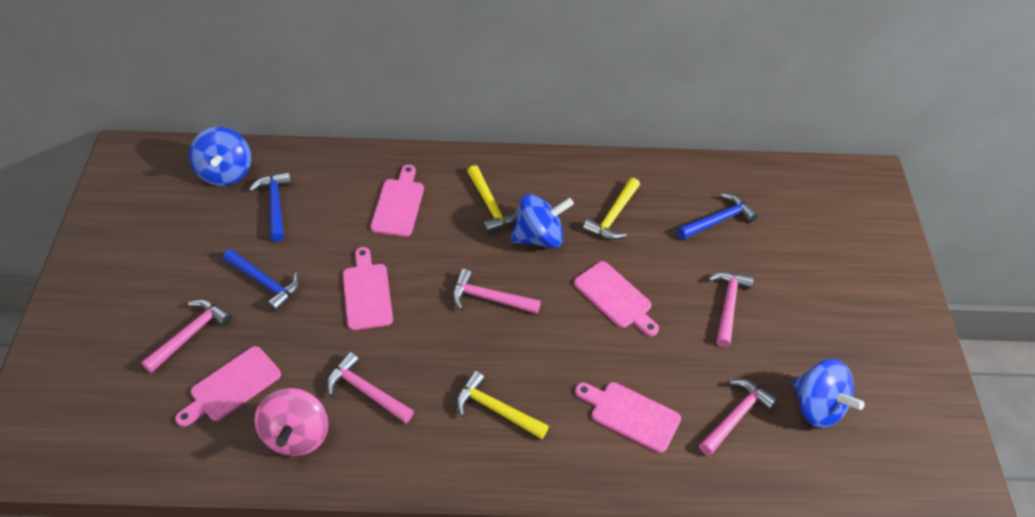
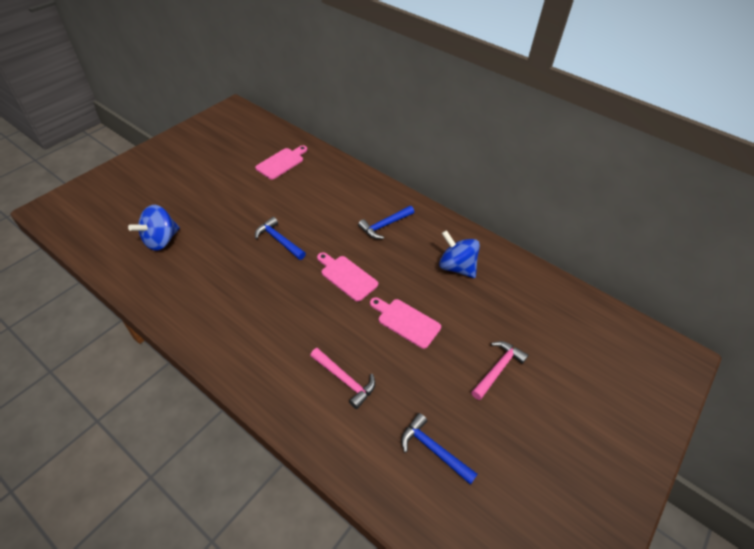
blue spinning top: [189,127,251,186] [510,194,574,248] [792,359,865,428] = 3 -> [128,205,180,251] [439,230,480,278] = 2
pink cutting board: [175,346,281,427] [343,247,393,330] [370,165,424,237] [574,261,659,336] [575,382,681,453] = 5 -> [255,145,307,179] [317,252,378,302] [370,297,441,349] = 3
pink hammer: [141,299,232,373] [326,352,414,423] [452,269,541,314] [699,379,778,456] [707,271,754,347] = 5 -> [310,348,375,409] [471,341,528,400] = 2
pink spinning top: [255,388,329,456] = 1 -> none = 0
yellow hammer: [456,371,549,439] [467,165,519,233] [583,178,640,240] = 3 -> none = 0

